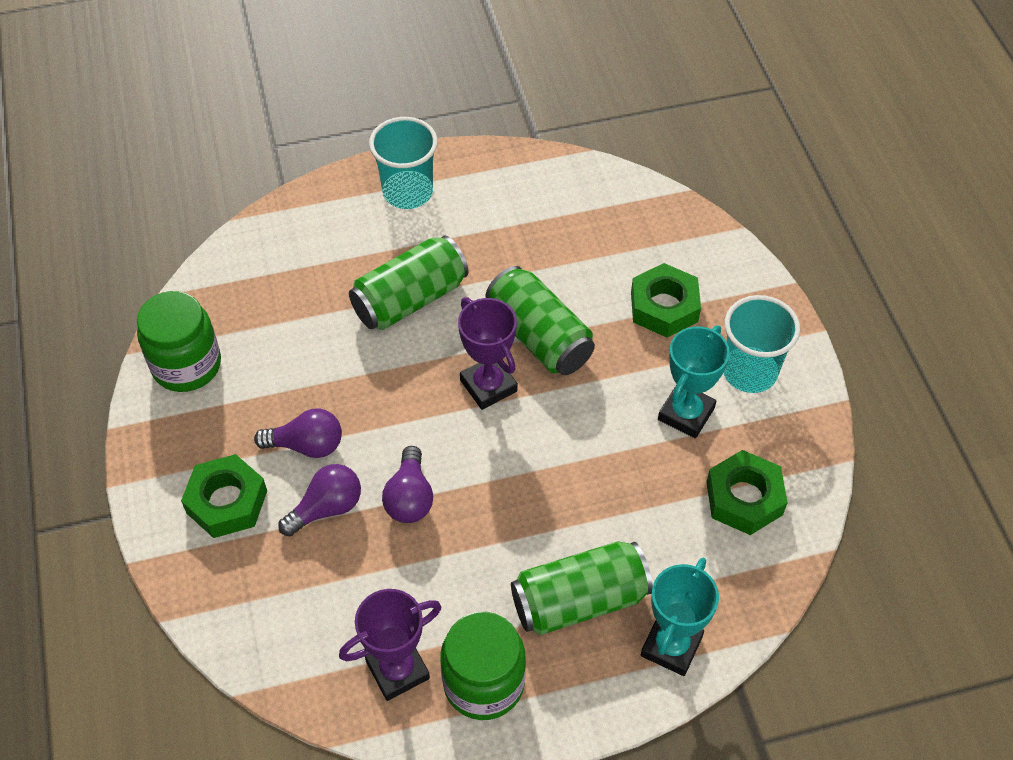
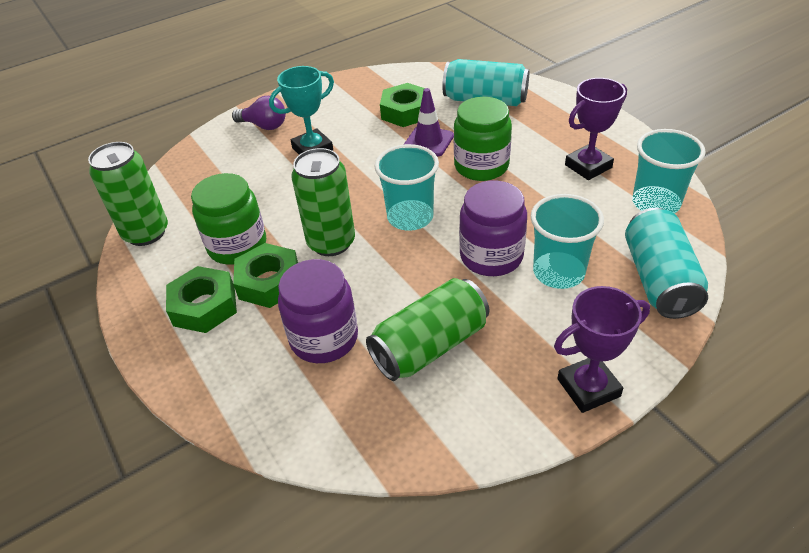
purple jar: none = 0 -> [278,259,358,363] [459,181,527,276] = 2
purple light bulb: [254,408,342,458] [278,464,361,536] [382,446,433,523] = 3 -> [232,96,286,130] = 1
purple traffic cone: none = 0 -> [404,88,454,157] = 1
turquoise can: none = 0 -> [442,59,529,106] [625,208,708,319] = 2
turquoise cup: [369,117,438,209] [724,295,800,393] = 2 -> [375,144,439,231] [531,194,604,289] [632,129,706,213] = 3
turquoise trophy: [641,558,719,676] [658,325,730,438] = 2 -> [269,66,334,155] = 1

